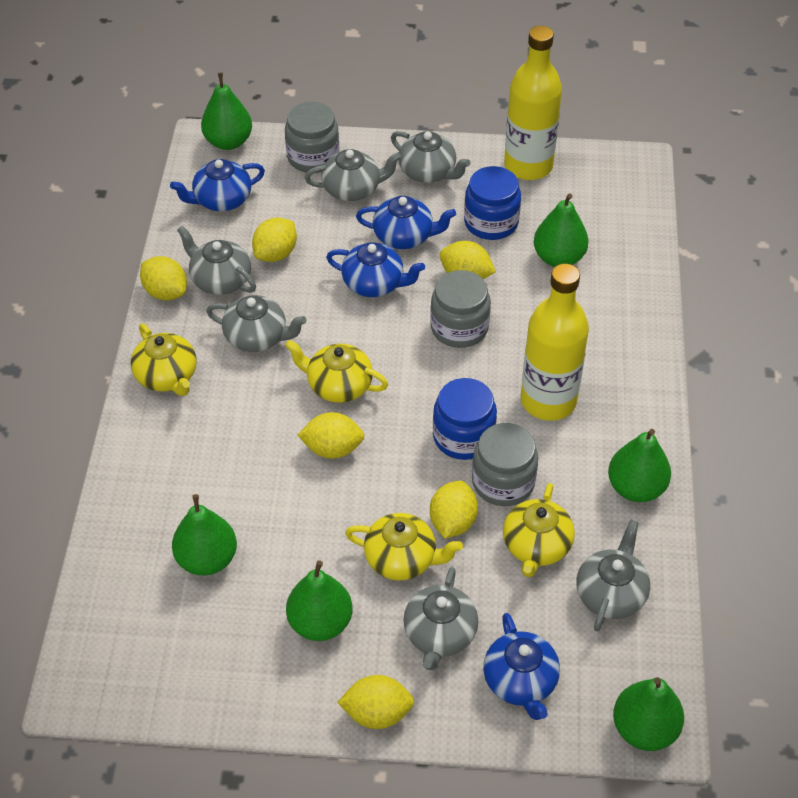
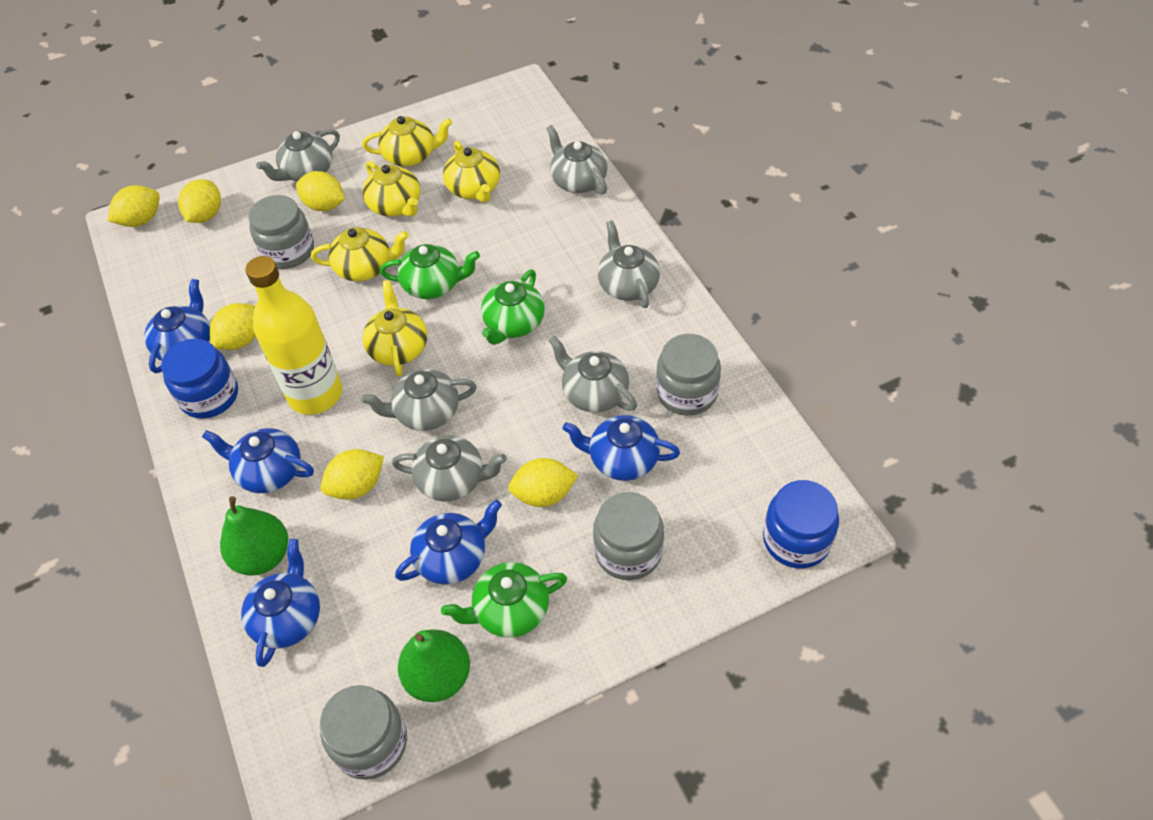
blue teapot: [170,159,265,211] [326,242,425,297] [356,196,456,249] [483,613,560,720] = 4 -> [144,279,210,373] [202,428,314,493] [241,539,320,667] [395,500,502,585] [562,415,680,481] = 5
green pear: [172,494,237,576] [201,72,252,150] [286,560,352,641] [534,194,589,267] [608,429,671,502] [613,677,684,751] = 6 -> [220,496,288,576] [398,630,470,702] = 2
green teapot: none = 0 -> [380,244,480,299] [441,562,567,638] [481,270,545,345] = 3
grey jar: [285,102,339,173] [430,270,491,348] [472,423,538,506] = 3 -> [248,195,314,269] [320,685,407,780] [593,492,664,580] [656,334,721,416] = 4
yellow bottle: [504,26,562,180] [521,264,589,421] = 2 -> [246,256,342,415] = 1
yellow teapot: [131,324,197,396] [285,340,388,403] [345,513,463,580] [503,483,575,578] = 4 -> [311,227,409,281] [362,116,452,167] [362,161,420,217] [362,280,427,377] [443,141,500,203] = 5

